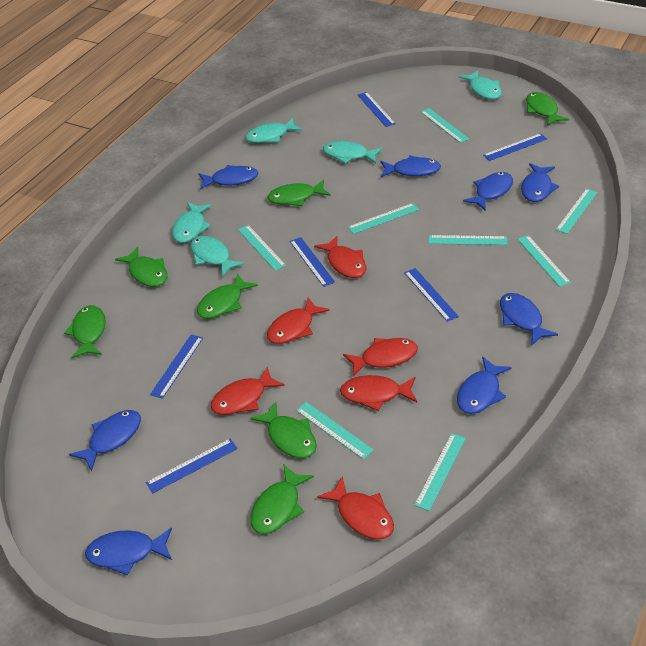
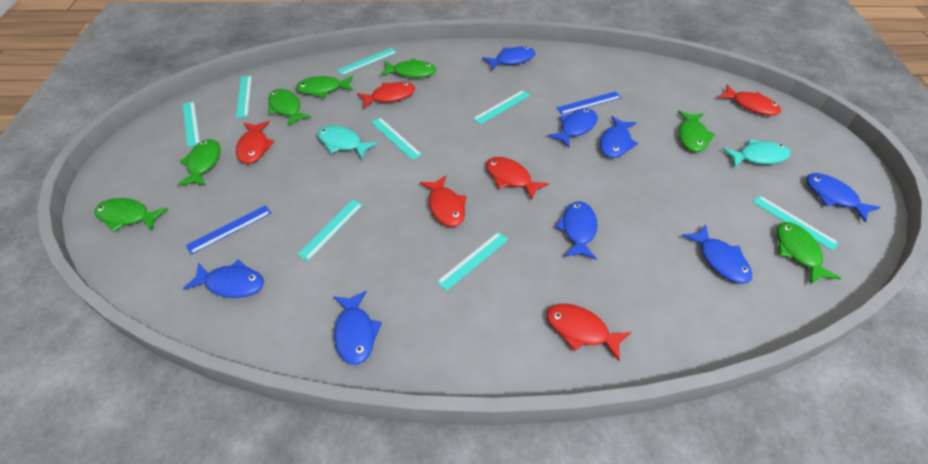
blue ruler: [146,439,238,493] [150,334,203,399] [290,237,335,287] [358,92,396,127] [404,268,459,322] [483,133,547,161] = 6 -> [186,205,272,255] [557,91,622,115] = 2
turquoise fish: [172,202,212,243] [191,236,245,277] [245,118,303,143] [323,141,383,164] [459,70,502,100] = 5 -> [318,125,378,159] [722,139,791,167] = 2

